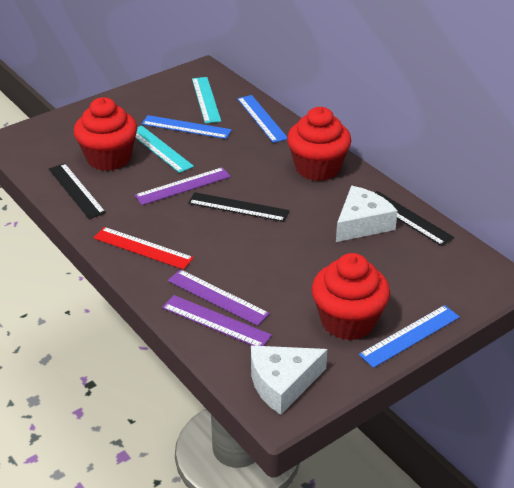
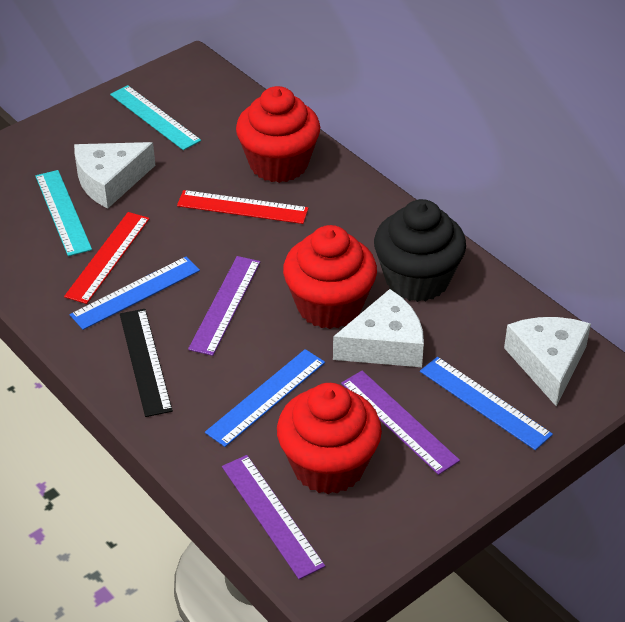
black cupcake: none = 0 -> [374,199,466,302] = 1
black ruler: [49,163,106,219] [188,192,290,222] [374,191,455,246] = 3 -> [120,309,173,417] = 1
red ruler: [93,227,194,270] = 1 -> [64,212,150,304] [177,190,309,224] = 2
white cheese: [251,346,327,415] [336,186,398,242] = 2 -> [74,142,155,209] [333,289,424,367] [504,317,591,406] = 3

